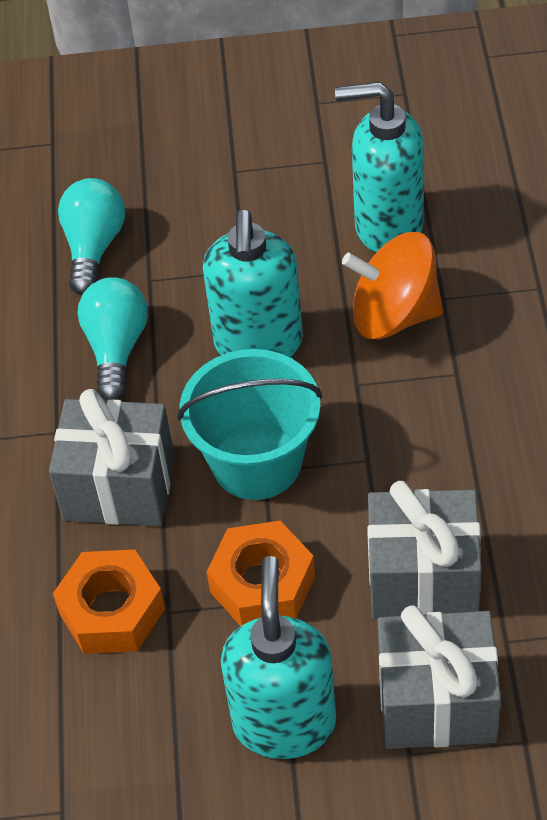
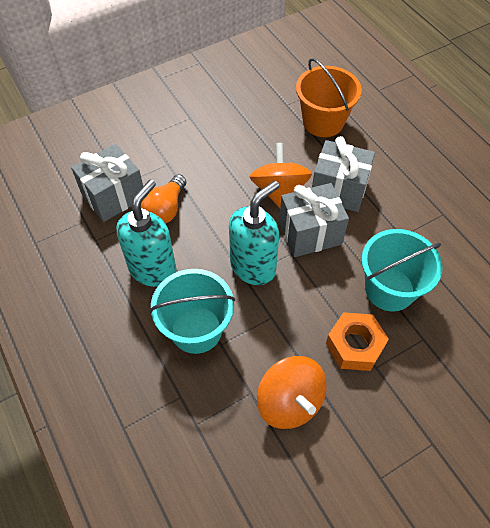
orange bucket: none = 0 -> [296,58,362,137] = 1
orange light bulb: none = 0 -> [141,174,186,224] = 1
orange nut: [53,549,165,654] [206,521,315,626] = 2 -> [326,312,389,371] = 1
orange spinning top: [342,232,443,339] = 1 -> [250,143,312,208] [257,356,326,429] = 2
turquoise bucket: [177,349,322,500] = 1 -> [149,269,235,354] [361,229,443,311] = 2
turquoise light bulb: [58,178,125,295] [78,277,148,401] = 2 -> none = 0
turquoise soap dispenser: [203,210,303,357] [221,556,336,759] [335,82,424,253] = 3 -> [116,180,176,287] [229,181,279,285] = 2

